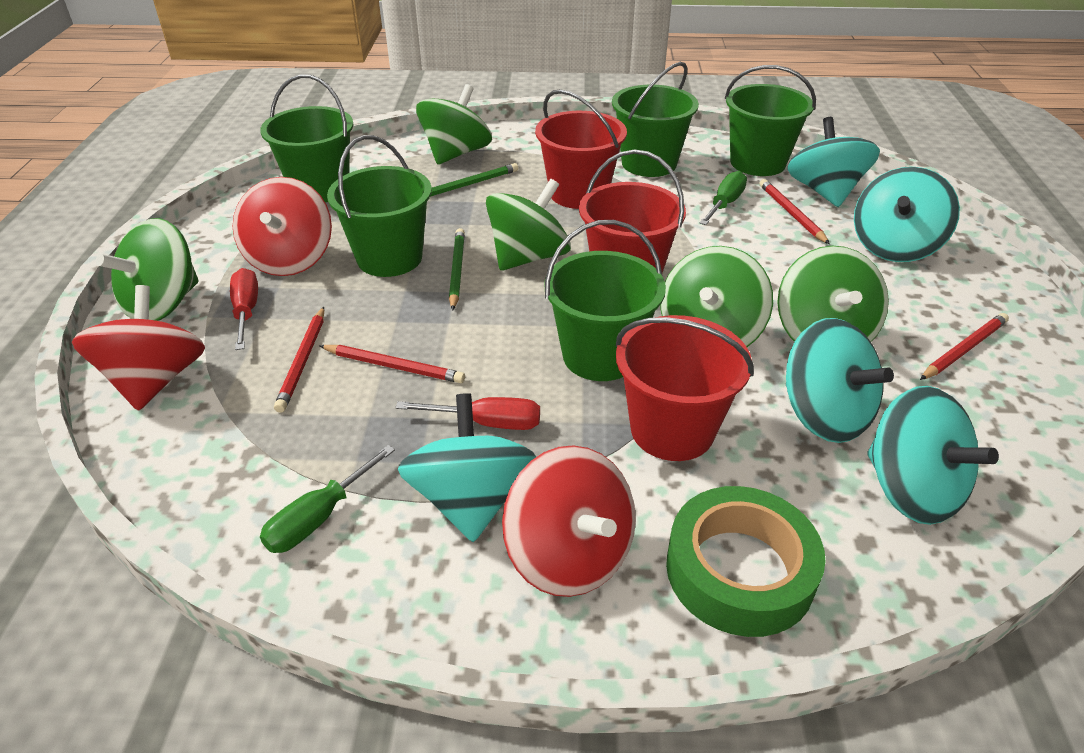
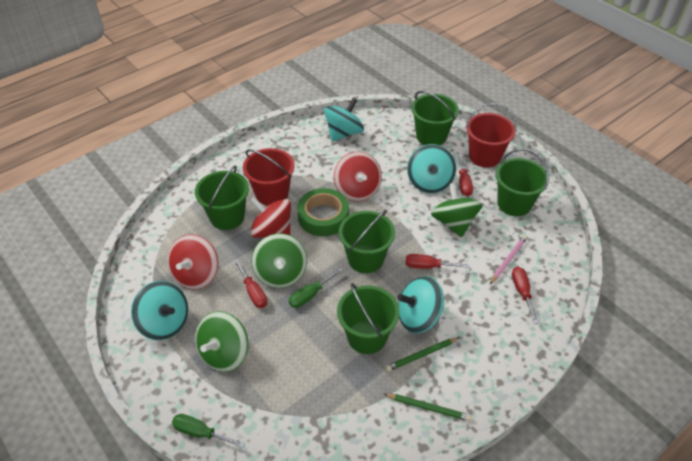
green spinning top: [96,218,198,321] [416,84,492,165] [486,179,571,271] [661,246,773,347] [777,246,889,342] = 5 -> [195,311,248,372] [251,233,307,288] [431,183,483,237] = 3
pink pencil: none = 0 -> [490,235,527,284] = 1
red bucket: [535,89,627,209] [579,150,686,273] [616,315,754,461] = 3 -> [243,148,295,206] [465,103,517,168] = 2
red pencil: [274,307,324,413] [319,345,465,383] [760,179,830,244] [920,313,1009,380] = 4 -> none = 0
red screwdriver: [230,268,258,350] [395,397,540,430] = 2 -> [234,259,267,308] [406,254,470,269] [457,154,473,197] [512,267,538,324] = 4
turquoise spinning top: [398,393,536,542] [786,318,894,443] [787,117,880,207] [854,167,960,262] [867,386,999,525] = 5 -> [131,281,188,340] [324,98,364,141] [397,276,444,333] [407,144,456,193] = 4

